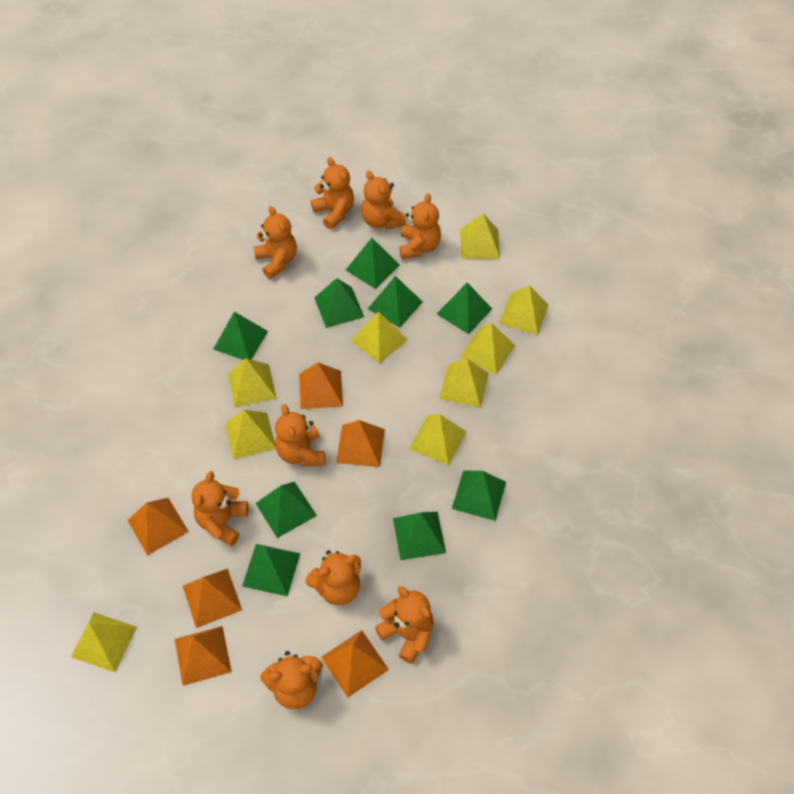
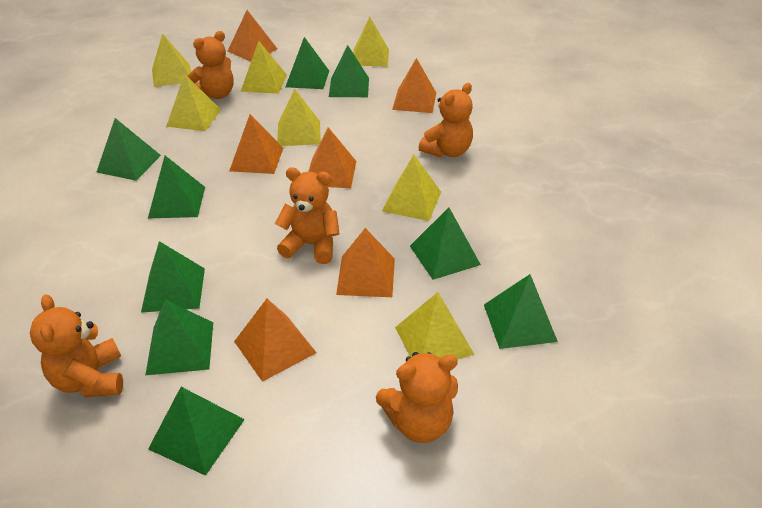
orange teddy bear: [192,471,249,546] [253,206,297,279] [260,651,323,710] [275,404,325,466] [305,550,361,605] [311,157,354,229] [361,171,406,230] [375,586,434,664] [399,193,441,259] = 9 -> [30,294,123,397] [187,31,234,99] [275,167,340,264] [376,352,458,443] [418,83,473,157] = 5
yellow pyramid: [71,612,137,672] [225,410,276,459] [228,358,277,407] [351,311,408,364] [409,414,467,466] [439,359,489,408] [460,213,500,259] [460,323,515,374] [499,285,549,335] = 9 -> [152,33,191,87] [166,74,221,131] [241,41,287,94] [277,89,321,146] [353,17,389,66] [382,155,441,221] [395,292,474,360] = 7

